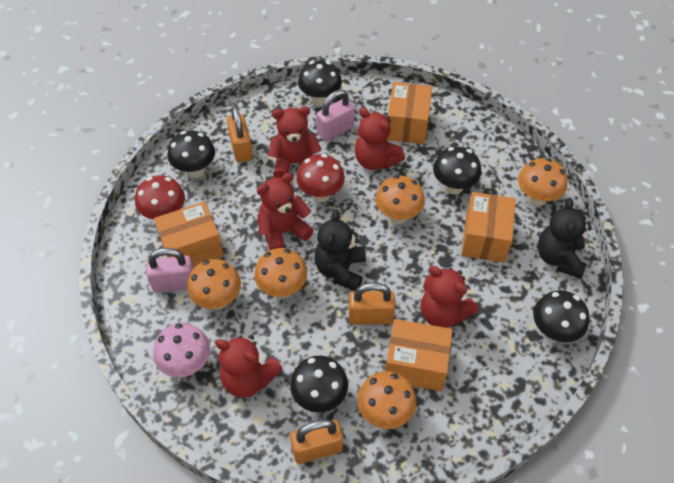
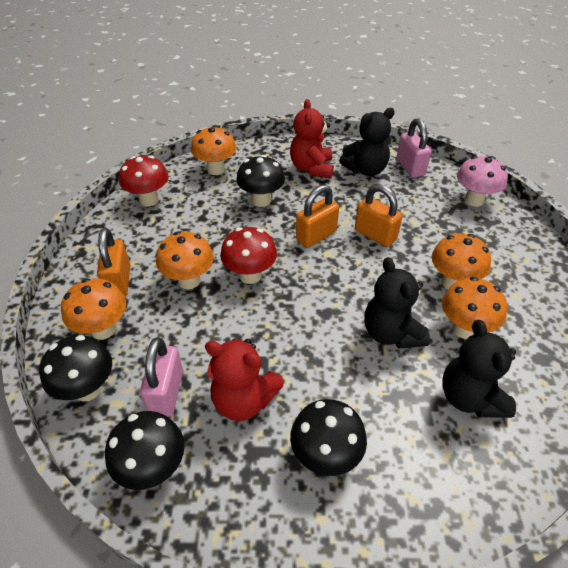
black mushroom: [168,130,215,178] [290,356,348,412] [298,60,342,106] [433,147,481,195] [533,290,589,342] = 5 -> [39,335,112,401] [105,411,185,490] [237,155,285,207] [290,399,367,476] = 4
black teddy bear: [314,210,366,291] [538,198,592,278] = 2 -> [339,108,395,176] [364,257,430,349] [442,320,516,418] = 3
orange box: [154,202,224,267] [385,319,453,391] [386,82,432,144] [461,192,516,263] = 4 -> none = 0
red teddy bear: [215,335,283,398] [257,173,314,250] [268,106,321,178] [354,107,405,170] [421,266,478,328] = 5 -> [205,338,284,421] [290,99,334,179] = 2

